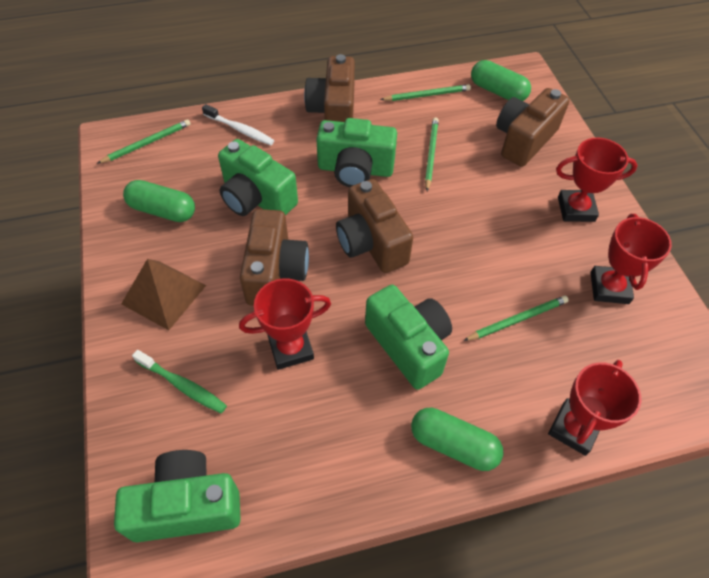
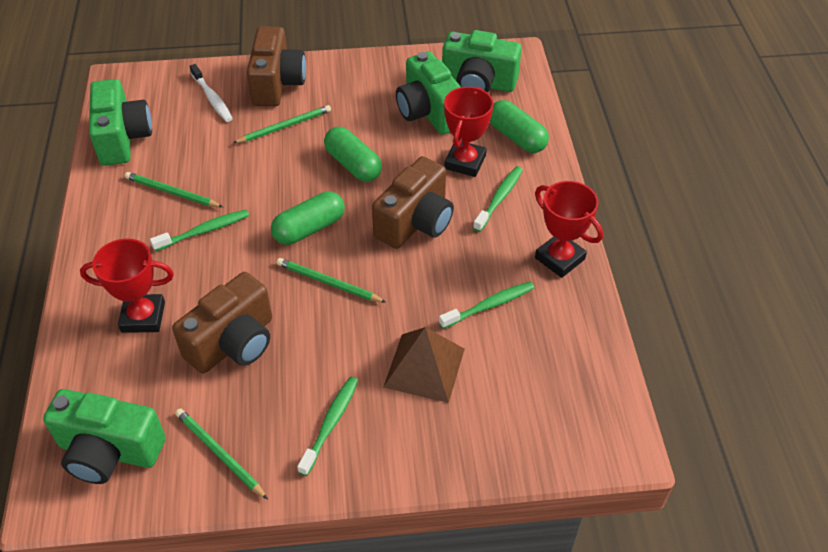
brown camera: [240,209,309,306] [304,54,355,122] [336,179,413,273] [496,88,570,167] = 4 -> [172,272,272,374] [247,26,306,106] [372,156,454,249] = 3
green toothbrush: [132,350,227,413] = 1 -> [150,210,249,251] [297,376,359,476] [439,282,534,329] [473,166,523,232] = 4
red trophy: [239,278,331,370] [548,360,641,456] [556,138,638,222] [590,214,672,304] = 4 -> [80,238,174,333] [444,87,494,177] [535,181,603,278] = 3

